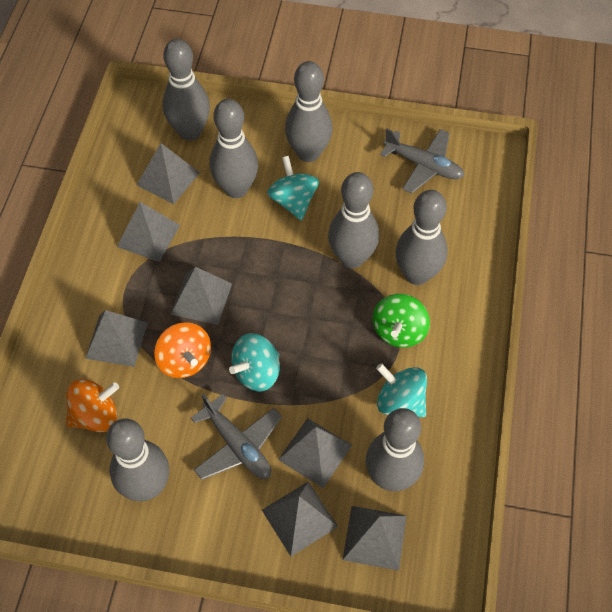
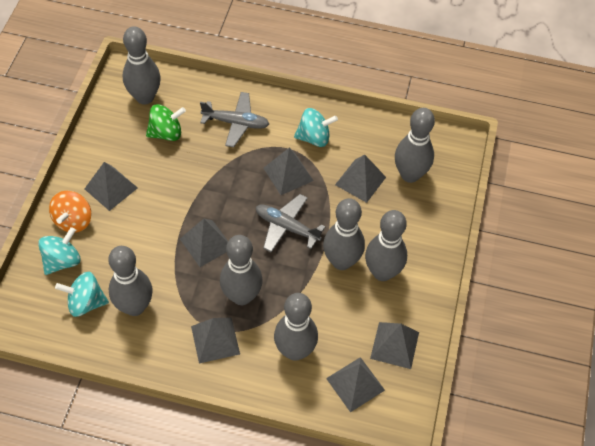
orange spinning top: [66,379,119,432] [154,322,211,378] = 2 -> [49,191,91,233] = 1

